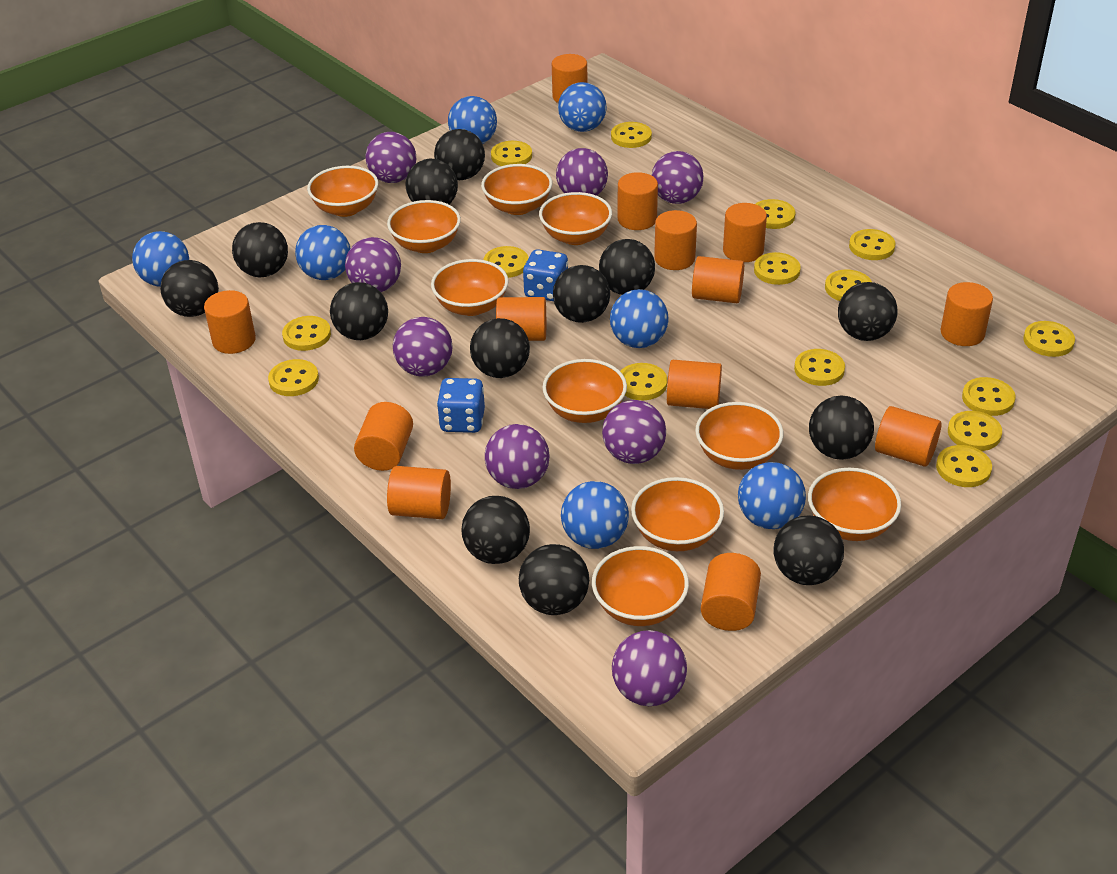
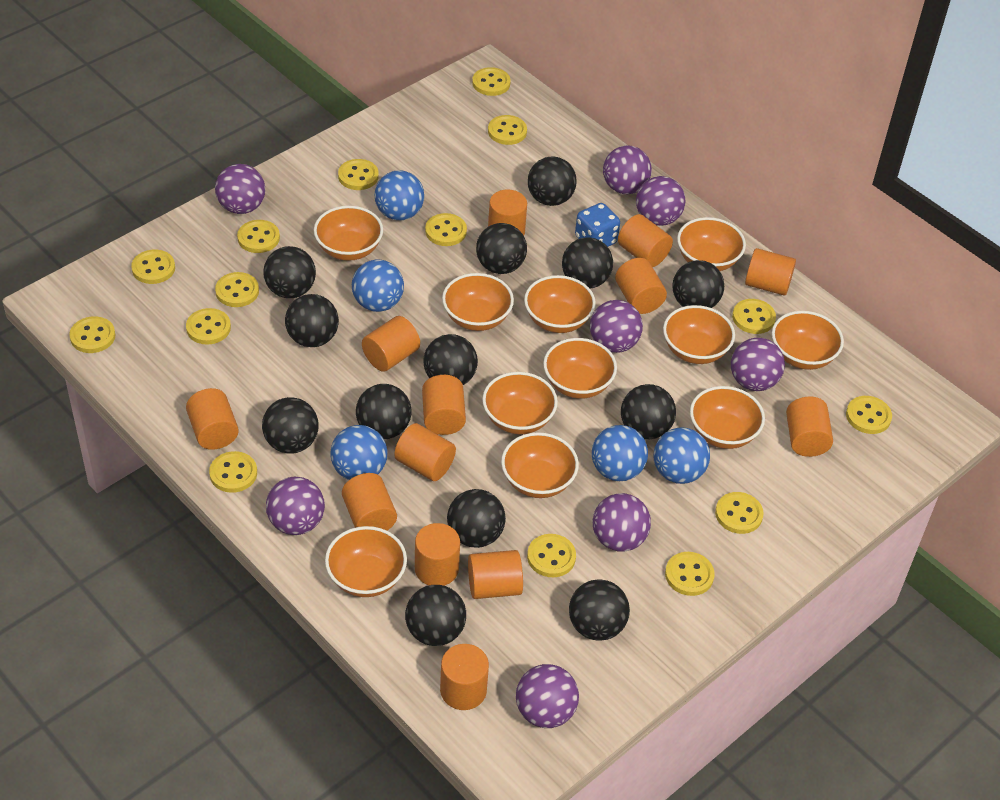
blue ball: [132,231,189,287] [295,225,351,280] [448,96,497,144] [558,82,607,132] [561,481,629,549] [610,289,669,348] [738,462,806,529] = 7 -> [330,425,387,480] [352,259,404,312] [375,171,424,220] [592,425,648,481] [654,428,710,484] = 5
blue dice: [437,378,485,433] [523,249,568,301] = 2 -> [575,203,620,247] = 1
orange bowl: [307,166,378,217] [387,200,461,253] [431,259,508,316] [481,164,552,215] [539,192,612,245] [542,359,627,423] [592,546,689,626] [631,477,724,551] [695,402,783,470] [808,468,901,541] = 10 -> [314,206,383,261] [325,526,407,597] [442,273,514,331] [482,372,558,434] [501,432,579,498] [524,275,596,333] [543,338,617,399] [663,305,735,364] [677,217,746,271] [690,386,765,449] [772,311,844,370] = 11

